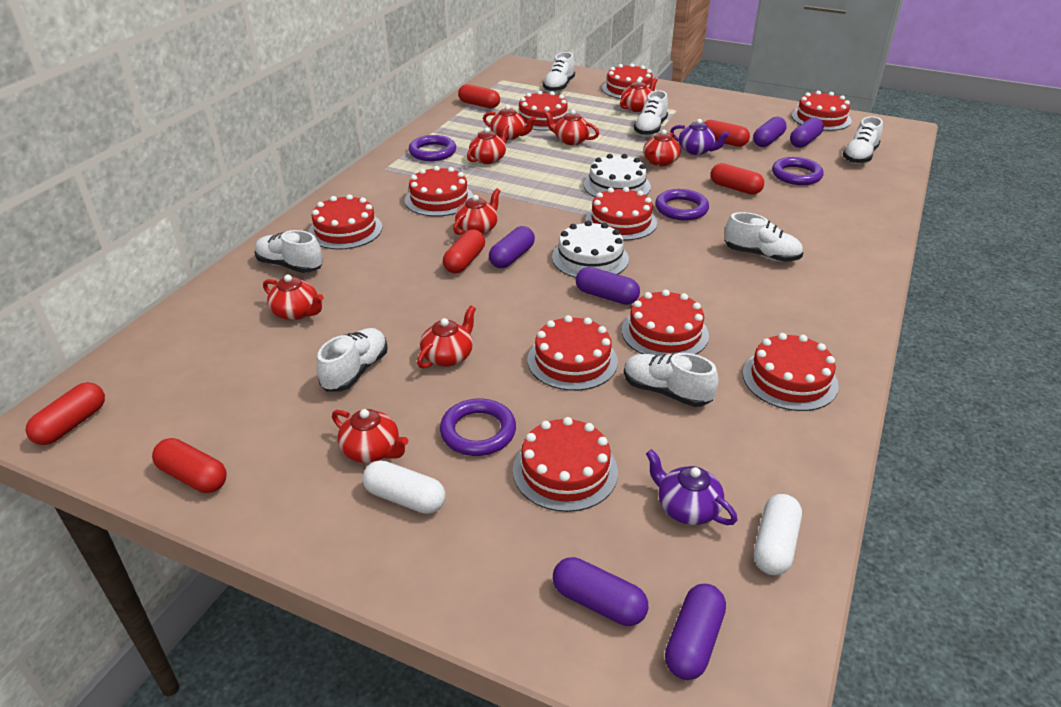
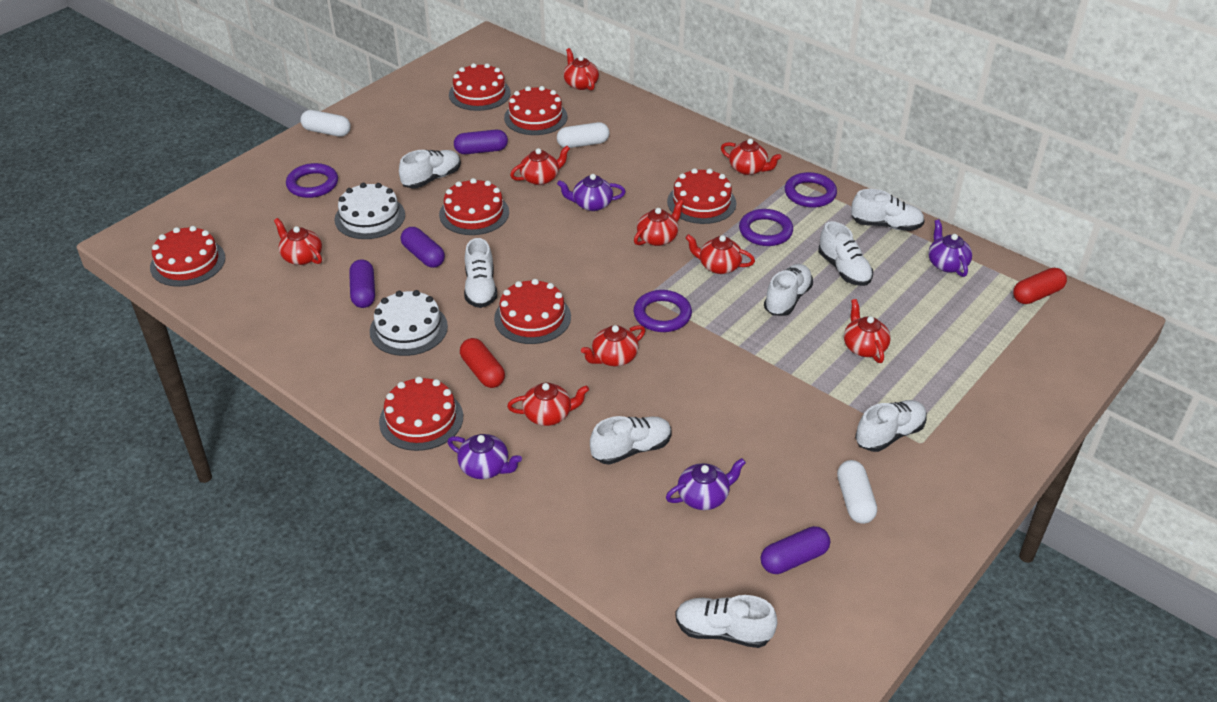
purple capsule: [489,226,535,268] [553,557,648,626] [576,267,640,305] [665,584,726,680] [753,117,787,147] [790,117,824,148] = 6 -> [349,259,375,308] [401,227,445,268] [454,130,508,154] [761,526,830,574] = 4
purple teapot: [646,449,737,525] [670,119,729,155] = 2 -> [447,434,522,479] [557,174,626,211] [666,458,746,510] [928,220,972,277] = 4
red cake: [308,194,382,250] [405,166,473,216] [513,417,618,512] [517,91,569,131] [528,315,618,391] [585,187,657,241] [602,63,656,99] [622,289,709,356] [743,333,839,411] [792,91,852,131] = 10 -> [150,226,225,287] [379,377,463,451] [439,178,509,235] [449,63,511,111] [494,279,571,344] [504,86,568,135] [667,168,736,224] = 7
red capsule: [26,382,105,445] [152,438,227,493] [443,229,485,274] [458,84,500,109] [704,120,750,147] [711,163,764,195] = 6 -> [460,338,505,388] [1013,268,1067,304] = 2
white capsule: [362,460,446,514] [754,494,802,575] = 2 -> [300,110,351,137] [557,122,610,148] [837,460,877,524] = 3
white shoe: [255,230,323,273] [316,328,388,392] [543,52,575,92] [624,353,719,407] [634,90,668,136] [725,212,803,262] [843,116,883,164] = 7 -> [399,150,461,189] [464,238,497,308] [590,416,672,465] [675,595,778,648] [764,264,813,316] [818,221,873,286] [851,189,925,231] [855,400,927,452] = 8

